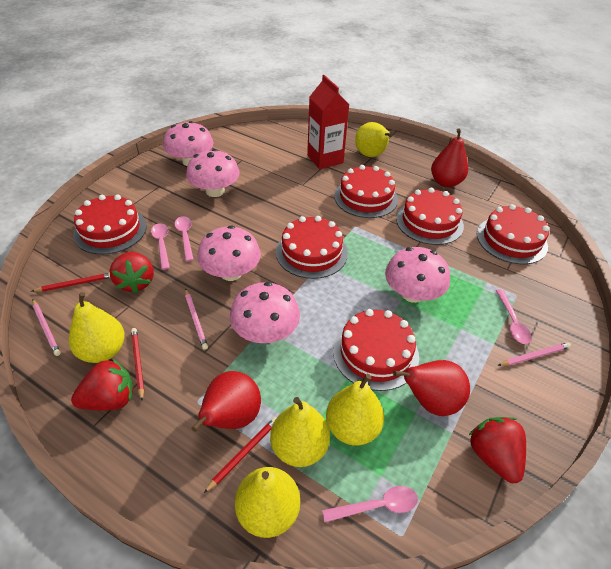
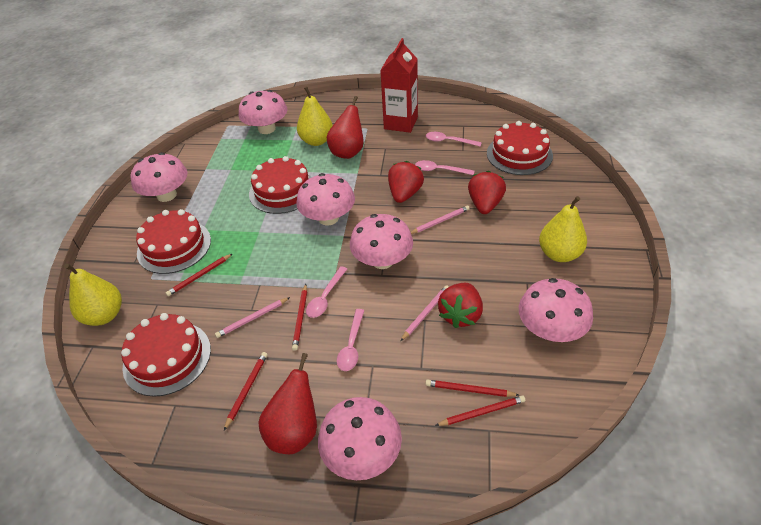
pink mushroom: [163,121,214,166] [186,149,240,197] [197,226,261,281] [230,282,300,343] [385,247,450,303] = 5 -> [131,152,188,202] [239,90,287,134] [296,173,355,226] [318,397,402,480] [350,214,413,269] [519,278,593,342] = 6
red cake: [73,195,147,254] [276,216,348,279] [333,309,419,391] [334,165,398,218] [396,188,464,245] [477,204,549,264] = 6 -> [121,313,211,397] [136,209,211,274] [249,156,312,214] [487,121,553,175] = 4
red pear: [191,371,261,432] [393,360,470,416] [431,128,468,187] = 3 -> [258,353,317,454] [327,96,364,159] = 2
red pencil: [32,273,110,292] [131,328,144,401] [204,417,276,493] = 3 -> [166,254,232,296] [224,352,267,430] [292,284,307,351] [426,380,519,397] [435,395,525,426] = 5
yellow pear: [69,292,125,363] [235,467,300,538] [270,397,330,467] [326,374,384,446] [355,122,392,157] = 5 -> [64,264,122,326] [297,86,333,146] [539,196,587,262] = 3

